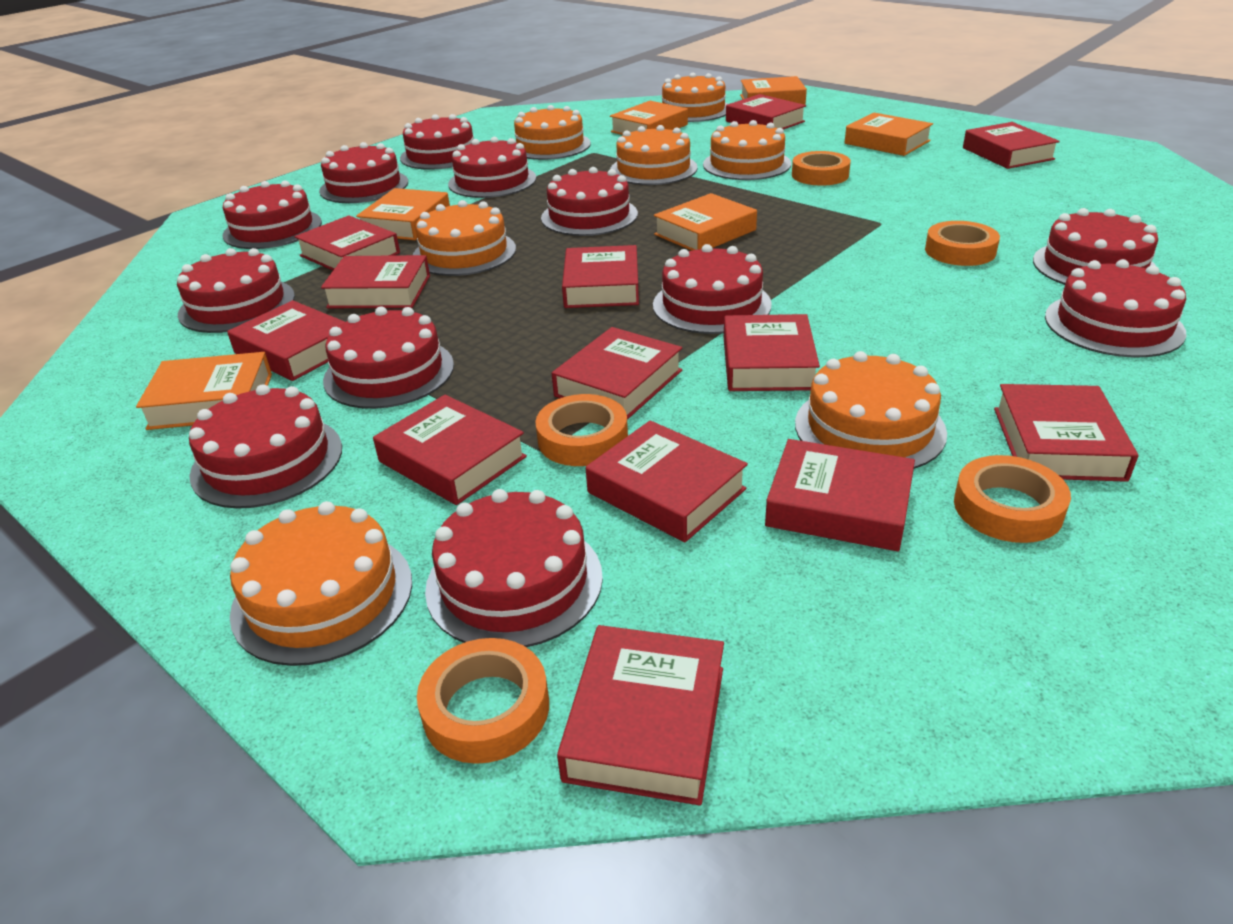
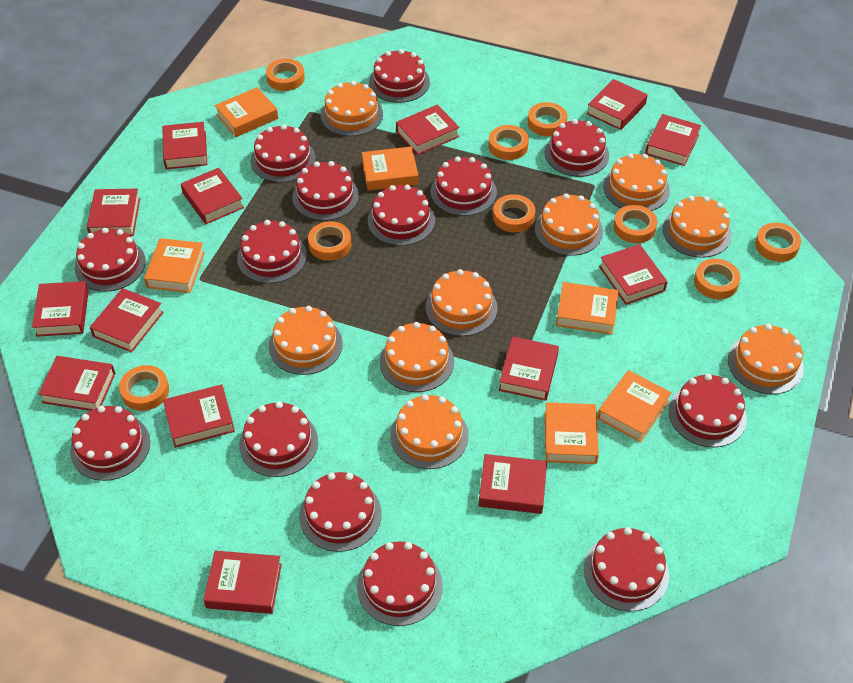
orange cake: [230,501,412,666] [413,200,516,276] [514,105,591,160] [610,125,698,185] [662,73,727,122] [703,120,791,180] [795,351,947,469] = 7 -> [269,306,343,375] [321,81,383,136] [380,322,454,392] [390,394,469,469] [425,269,497,336] [535,194,603,256] [603,153,670,211] [663,196,732,258] [728,324,804,394] = 9
orange tape: [417,638,549,764] [535,394,628,466] [792,151,851,186] [925,221,1000,266] [954,455,1071,543] = 5 -> [119,365,169,411] [266,59,305,91] [308,221,351,261] [488,125,529,160] [493,194,535,232] [527,102,567,136] [613,205,657,243] [694,259,741,299] [755,223,801,262] = 9
red book: [227,300,345,381] [294,215,400,271] [321,255,430,308] [373,395,527,505] [552,327,682,420] [557,625,724,806] [562,245,639,308] [586,420,748,542] [724,314,820,391] [726,94,806,130] [765,439,915,552] [963,122,1060,169] [994,384,1138,482] = 13 -> [32,281,89,337] [38,356,116,411] [87,189,140,236] [90,288,164,352] [163,122,207,169] [163,384,235,448] [181,168,244,224] [204,551,282,614] [396,105,460,155] [479,454,547,514] [499,336,559,401] [587,79,648,130] [599,244,667,305] [645,114,701,166] = 14
red cake: [177,248,295,333] [189,384,342,509] [222,180,322,249] [319,142,408,203] [323,307,454,409] [400,114,474,169] [425,489,603,647] [448,137,536,198] [541,167,638,236] [653,244,772,334] [1033,208,1158,285] [1045,259,1186,358] = 12 -> [70,406,150,481] [75,228,146,292] [237,220,307,283] [239,401,318,477] [251,124,316,182] [292,161,359,221] [299,472,382,552] [357,541,443,626] [368,185,435,246] [369,49,430,103] [430,157,497,216] [545,119,609,177] [584,527,669,611] [669,374,747,447] = 14

